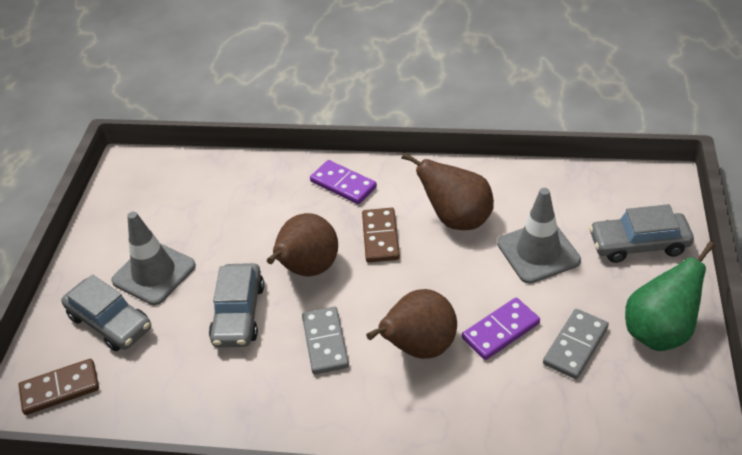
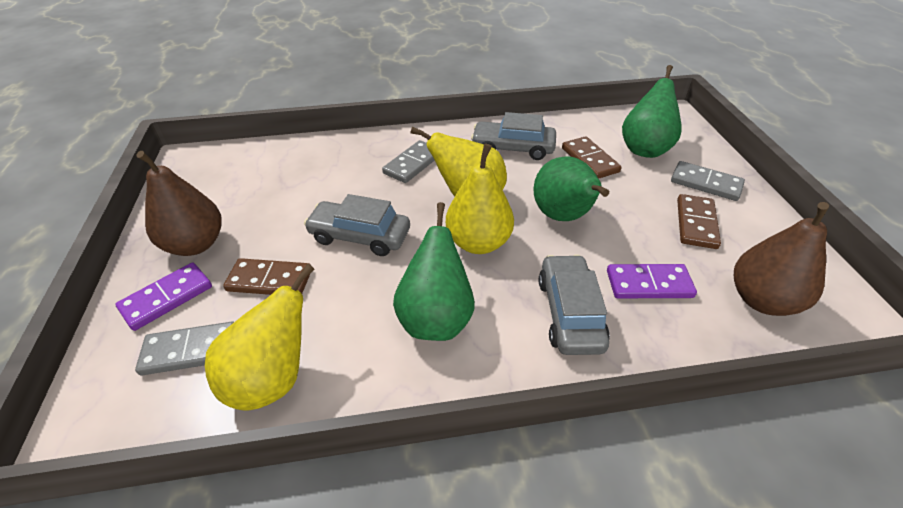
brown domino: [18,359,99,415] [362,208,400,263] = 2 -> [223,258,311,295] [562,136,622,179] [677,194,721,249] = 3
brown pear: [267,213,338,277] [366,289,457,359] [401,153,494,230] = 3 -> [136,151,222,256] [734,202,829,316] = 2
green pear: [625,241,715,351] = 1 -> [393,202,475,341] [534,156,609,221] [622,65,682,158] = 3
grey domino: [302,307,349,374] [543,309,609,379] = 2 -> [135,322,234,376] [382,140,435,183] [671,161,745,201] = 3
grey traffic cone: [111,211,196,305] [497,188,581,284] = 2 -> none = 0
yellow pear: none = 0 -> [205,264,315,411] [410,127,507,197] [446,143,514,254] = 3

